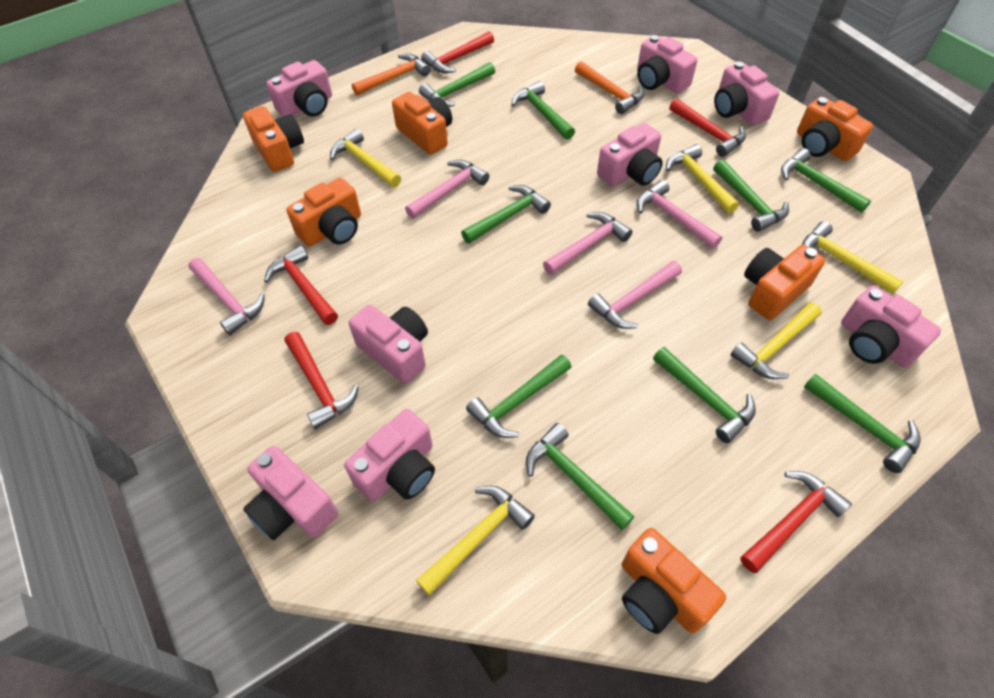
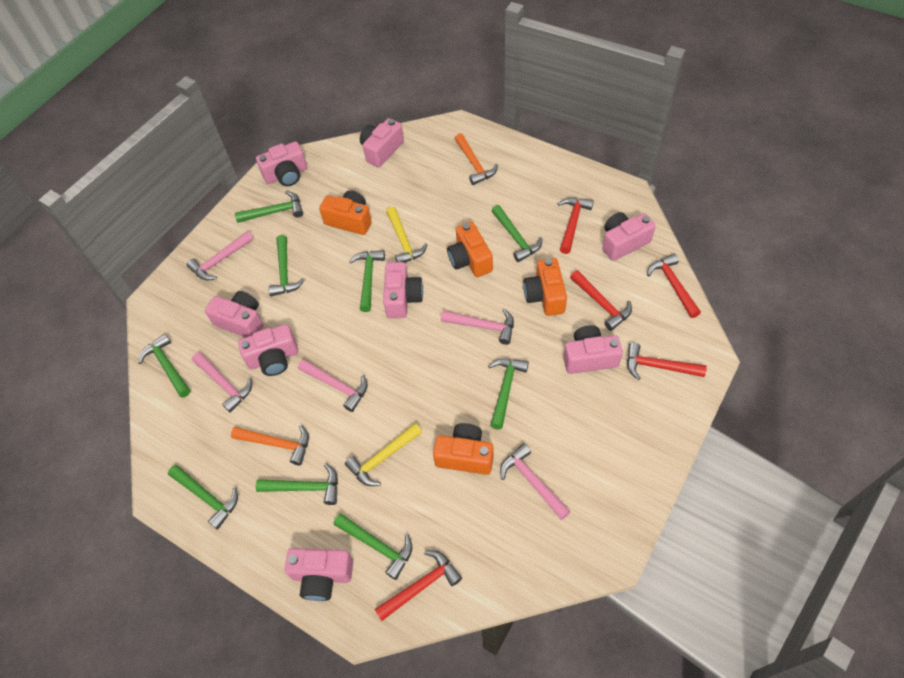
orange camera: [243,106,304,172] [286,178,361,246] [392,92,452,155] [622,528,726,634] [744,245,825,320] [797,97,873,161] = 6 -> [319,190,372,235] [433,423,494,475] [447,222,493,277] [523,258,567,316] = 4
yellow hammer: [330,129,401,187] [416,486,535,596] [666,144,739,213] [730,302,822,379] [802,221,904,294] = 5 -> [345,423,422,486] [386,207,427,263] = 2

